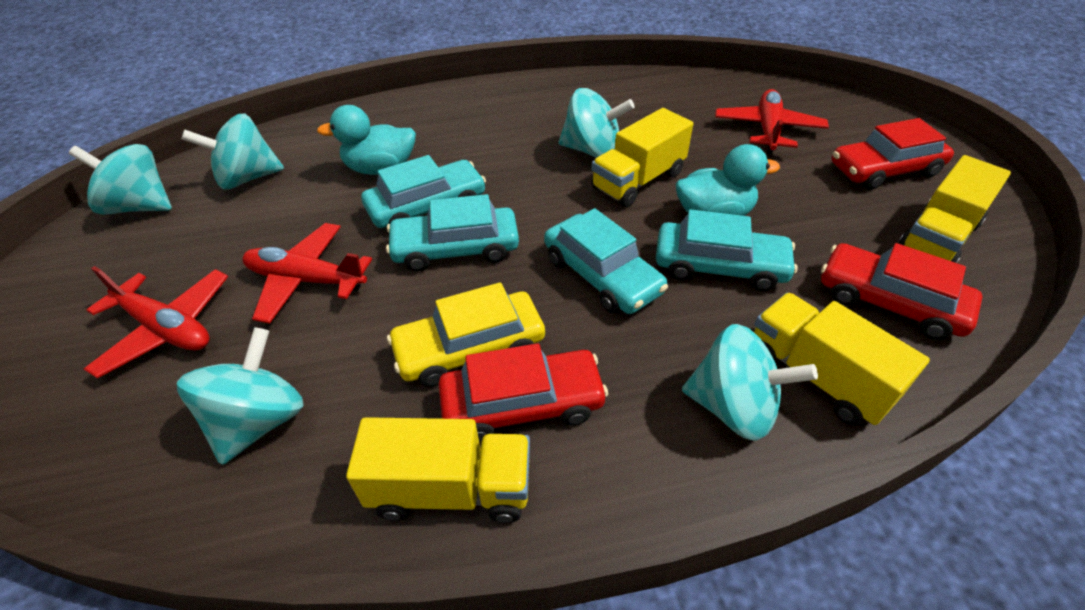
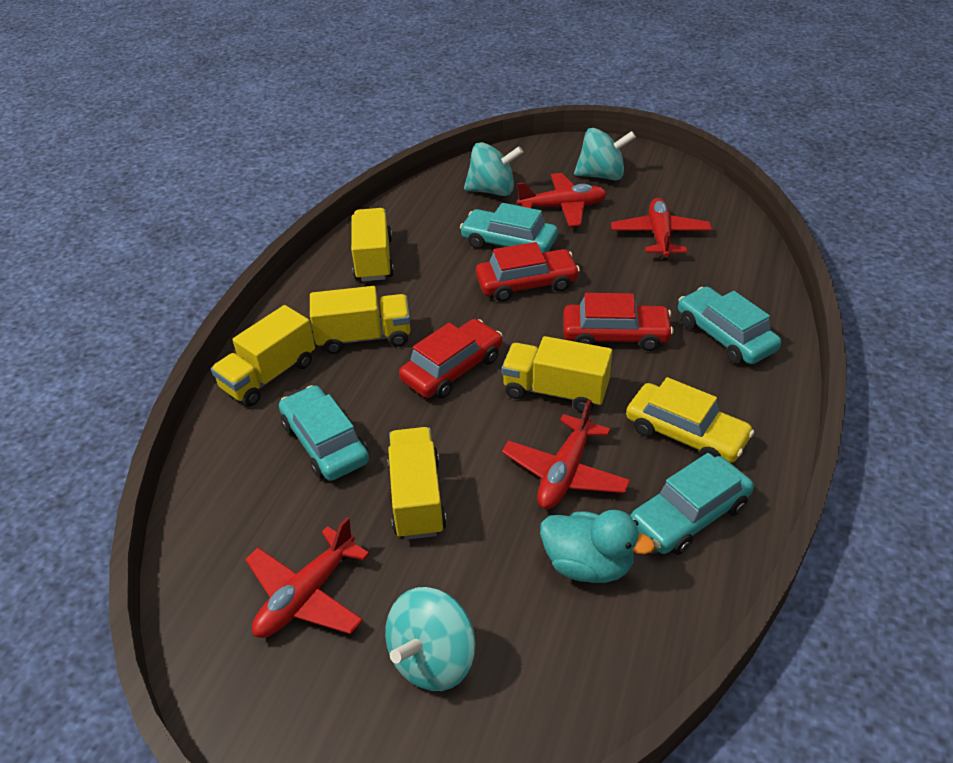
red plane: [84,266,228,378] [243,223,372,324] [715,89,829,154] = 3 -> [245,517,370,638] [502,399,630,509] [517,173,607,227] [611,198,712,260] = 4
turquoise duck: [317,105,416,175] [676,144,780,216] = 2 -> [540,510,655,583] = 1
turquoise spinning top: [69,144,172,215] [177,327,304,465] [182,113,284,189] [559,88,635,158] [682,324,818,441] = 5 -> [385,587,476,691] [464,142,523,196] [574,128,636,181] = 3
yellow truck: [346,417,530,523] [591,108,693,207] [754,293,930,426] [898,155,1011,263] = 4 -> [211,305,315,406] [310,286,411,354] [351,208,394,281] [387,427,447,540] [502,336,612,413] = 5

